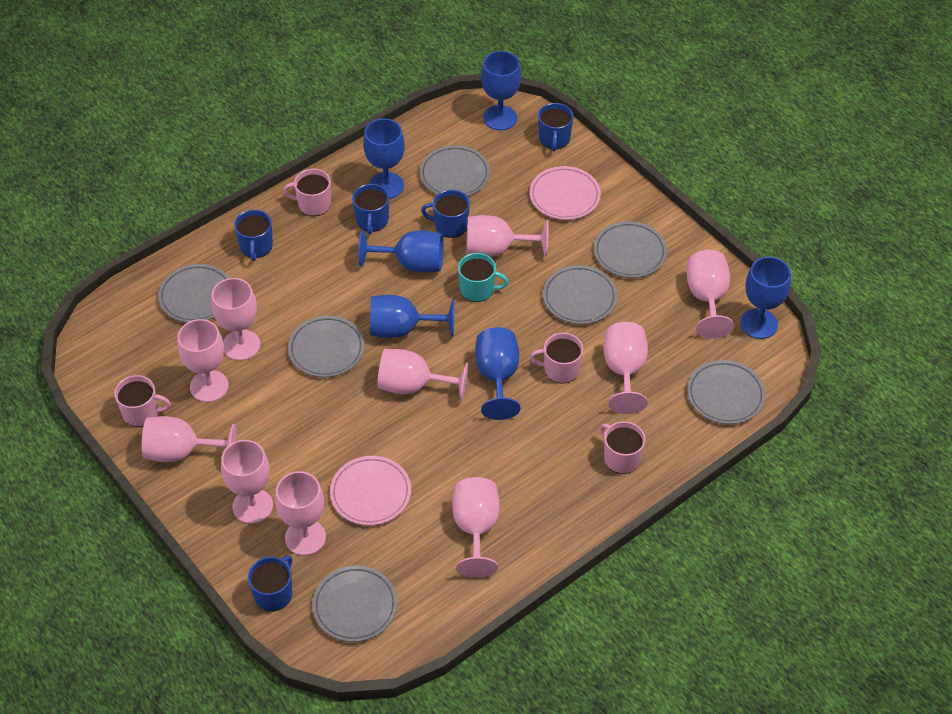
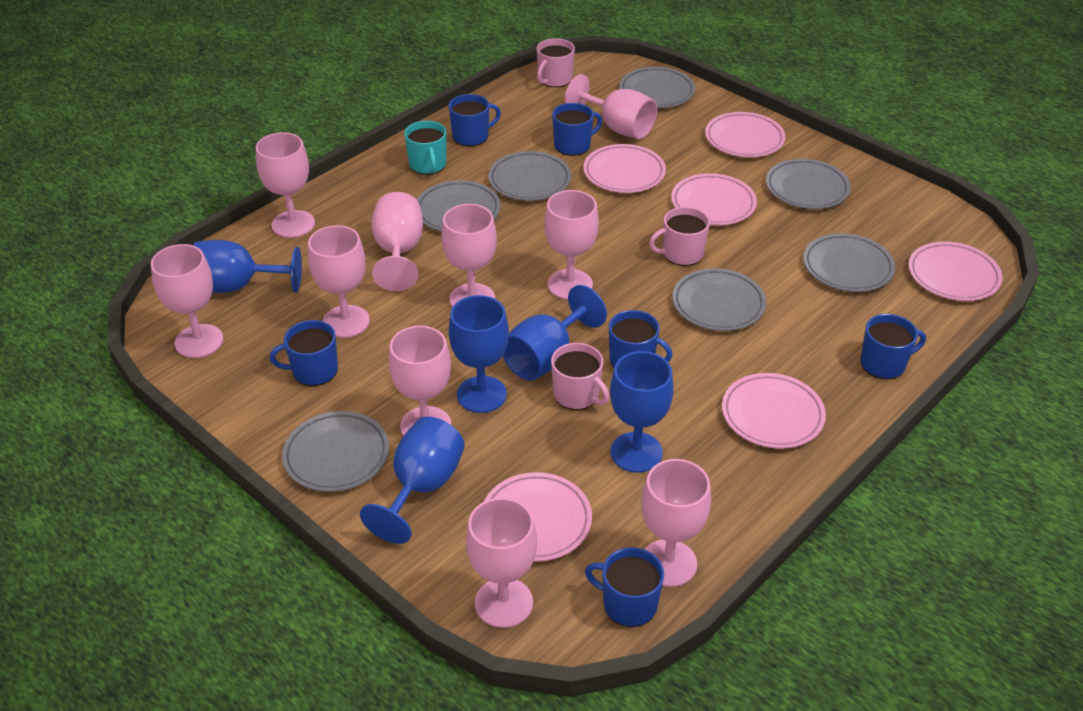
blue goblet: [358,230,444,273] [363,119,405,199] [370,295,454,338] [475,327,520,420] [481,51,521,130] [740,257,791,339] = 6 -> [193,240,302,293] [360,417,465,544] [449,295,509,413] [503,285,607,381] [610,351,674,473] = 5
blue mug: [234,210,273,261] [248,555,292,612] [352,184,389,234] [421,190,470,238] [538,103,574,151] = 5 -> [270,320,338,386] [448,94,501,147] [552,103,602,156] [585,547,664,627] [609,310,673,368] [860,314,926,379] = 6
pink mug: [114,375,171,427] [283,169,331,216] [530,333,583,384] [600,421,646,474] = 4 -> [537,38,575,88] [551,343,609,410] [649,207,710,266] = 3
pink plate: [330,456,411,526] [529,166,601,220] = 2 -> [484,472,592,562] [583,144,666,193] [671,173,757,226] [705,112,785,158] [722,373,826,449] [908,241,1003,301] = 6

